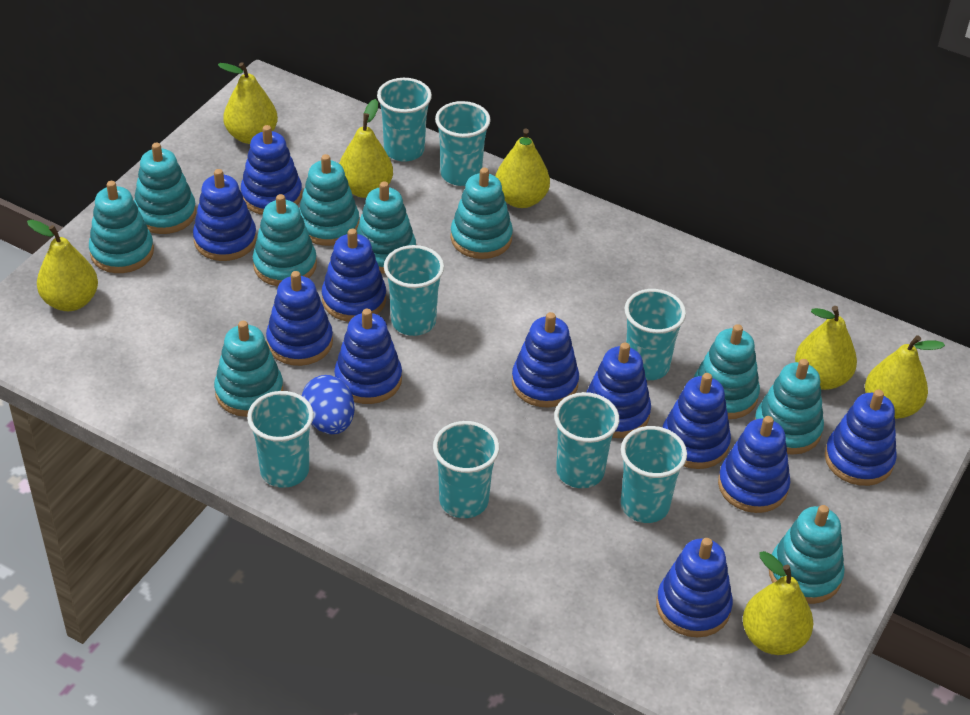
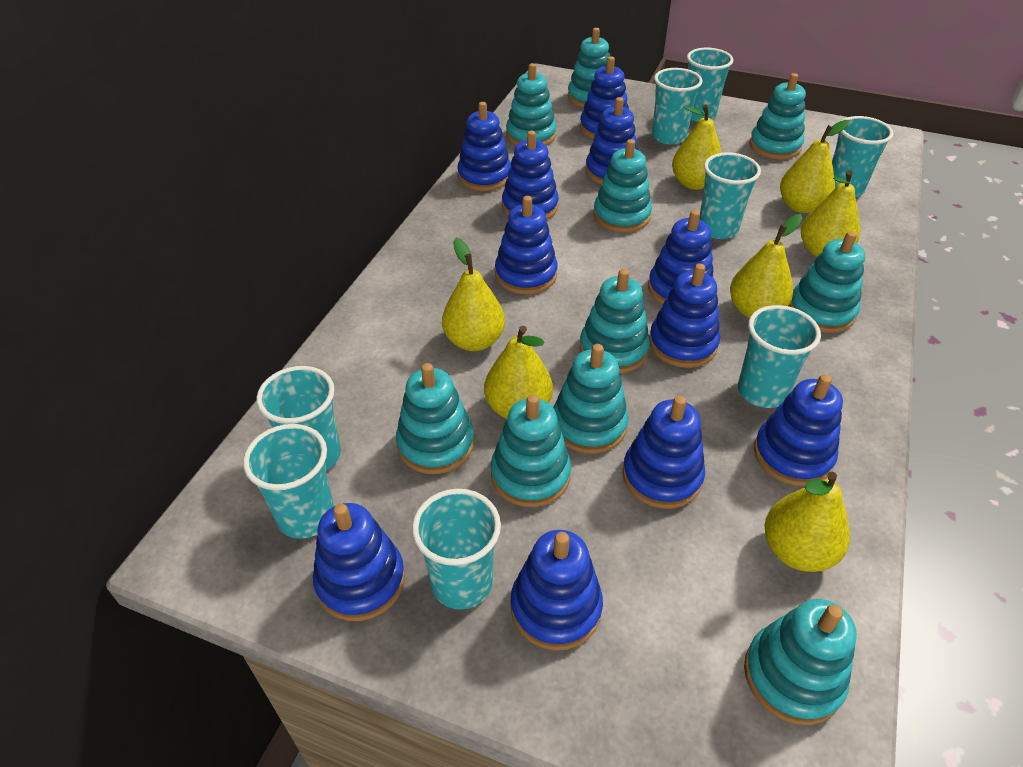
blue egg: [302,375,355,434] = 1 -> none = 0

